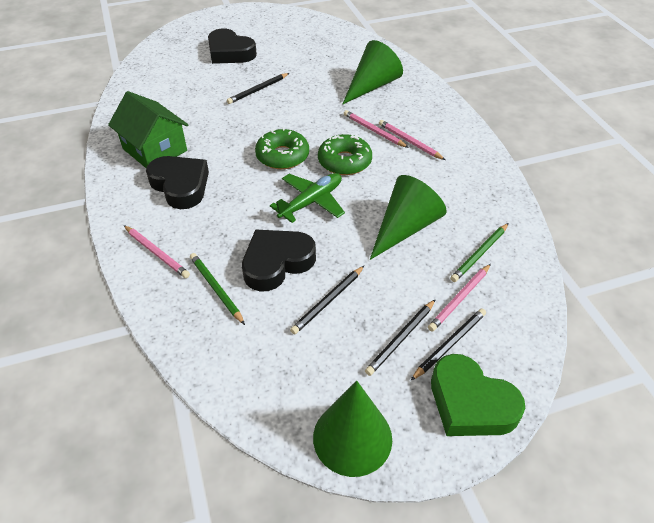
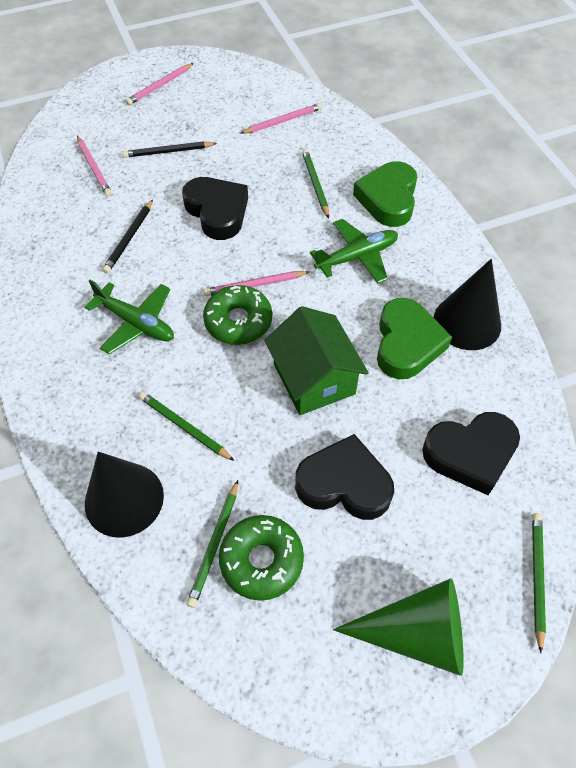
black cone: none = 0 -> [85,452,164,538] [434,259,501,350] = 2
black pencil: [227,73,289,104] [290,266,364,334] [365,299,436,376] [410,308,486,381] = 4 -> [103,199,153,273] [122,141,217,158] = 2
green cone: [313,381,392,477] [343,40,403,104] [370,175,447,260] = 3 -> [333,578,464,676] = 1
green heart: [431,354,525,436] = 1 -> [353,161,417,227] [377,298,452,379] = 2
green pencil: [190,253,245,325] [450,223,509,282] = 2 -> [139,392,234,461] [187,480,238,608] [302,149,329,218] [532,513,546,653] = 4
green plane: [270,173,345,223] = 1 -> [85,280,174,354] [310,219,398,283] = 2

